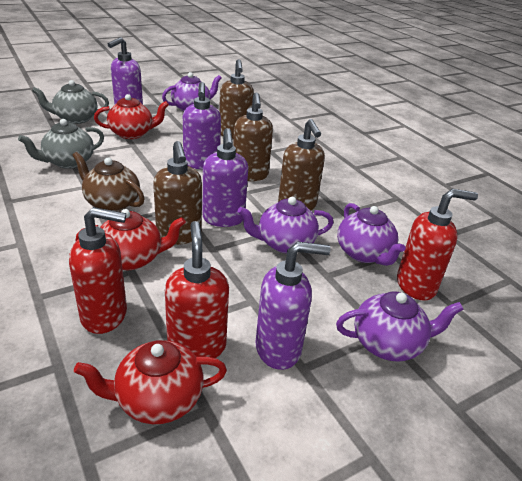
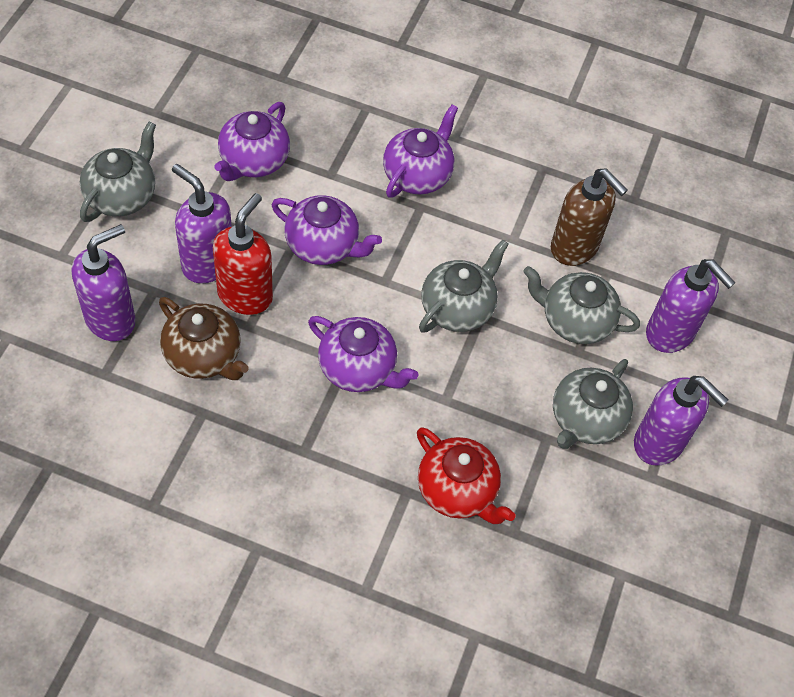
brown soap dispenser: [153,141,202,245] [219,59,254,139] [233,92,273,181] [278,119,325,211] = 4 -> [551,168,628,266] = 1
grey teapot: [18,119,104,169] [32,80,109,124] = 2 -> [80,122,156,222] [419,239,509,333] [523,266,640,344] [553,359,633,449] = 4
red soap dispenser: [69,207,127,334] [165,221,229,358] [397,189,478,301] = 3 -> [213,193,273,315] = 1
red teapot: [74,340,227,424] [75,209,186,270] [94,94,169,139] = 3 -> [417,427,516,524] = 1

